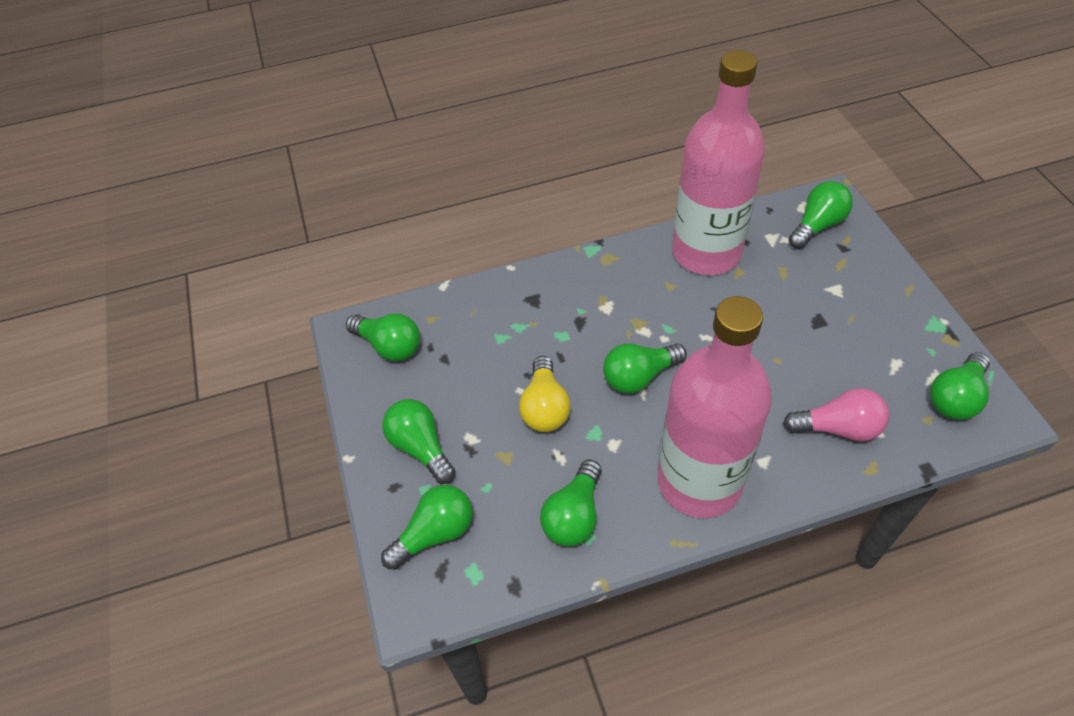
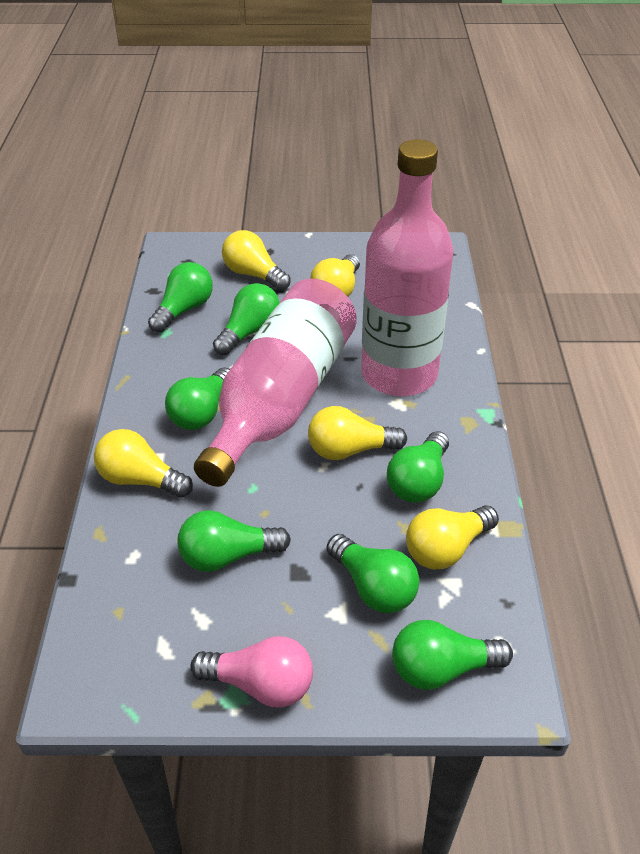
yellow light bulb: [519,356,570,432] = 1 -> [94,429,193,498] [222,230,291,291] [308,406,407,460] [310,254,360,297] [406,505,499,569] = 5

